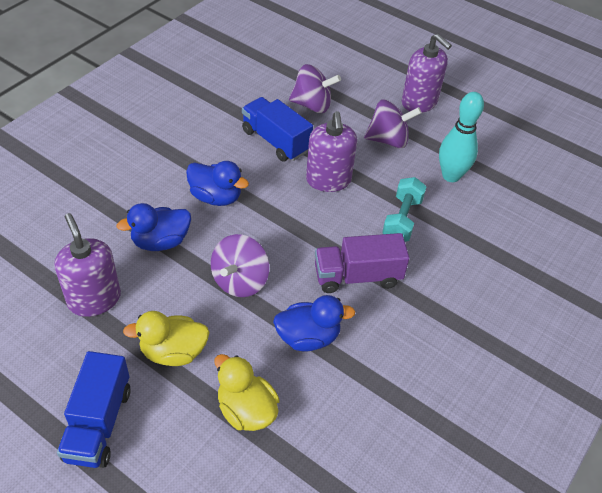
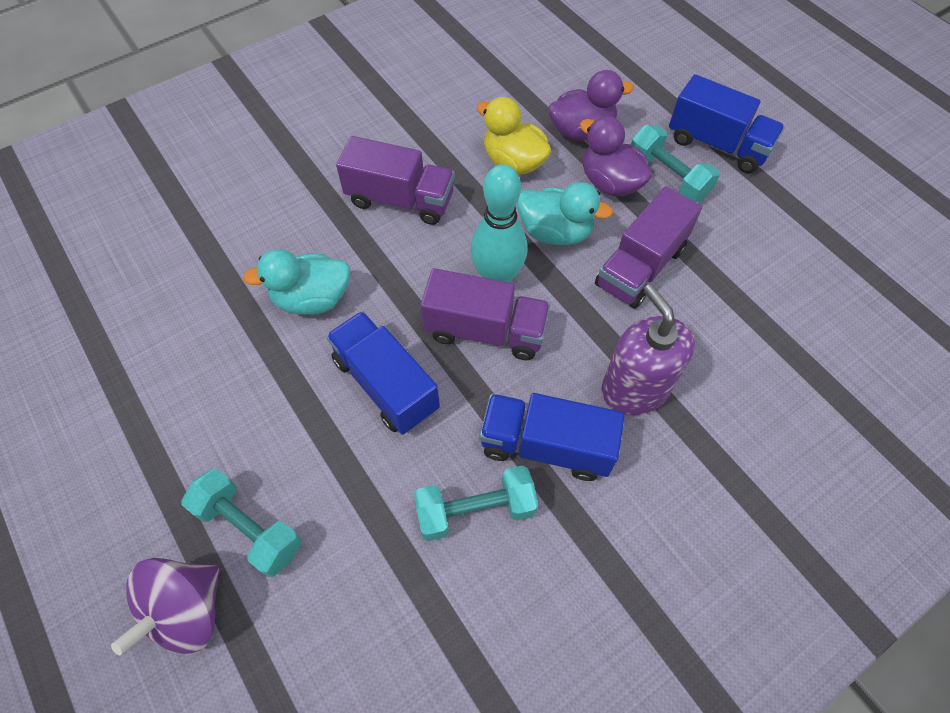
blue duck: [117,203,191,251] [186,161,249,206] [273,295,355,351] = 3 -> none = 0
blue truck: [57,351,131,468] [242,97,313,162] = 2 -> [326,311,440,435] [480,393,625,481] [669,74,785,173] = 3
purple duck: none = 0 -> [548,70,634,140] [580,116,652,196] = 2
purple soap dispenser: [55,213,121,317] [306,111,357,192] [402,34,452,113] = 3 -> [601,284,695,415] = 1
purple spinning top: [211,234,269,297] [289,64,341,113] [364,100,421,148] = 3 -> [111,558,220,655] = 1
purple truck: [315,233,409,293] = 1 -> [336,136,455,225] [420,268,550,360] [595,186,702,309] = 3
turquoise duck: none = 0 -> [243,249,350,315] [517,182,613,245] = 2
turquoise dumbbell: [382,177,427,242] = 1 -> [182,468,302,577] [414,466,538,541] [631,125,720,202] = 3
yellow duck: [123,311,210,366] [214,354,279,431] = 2 -> [477,97,552,175] = 1

